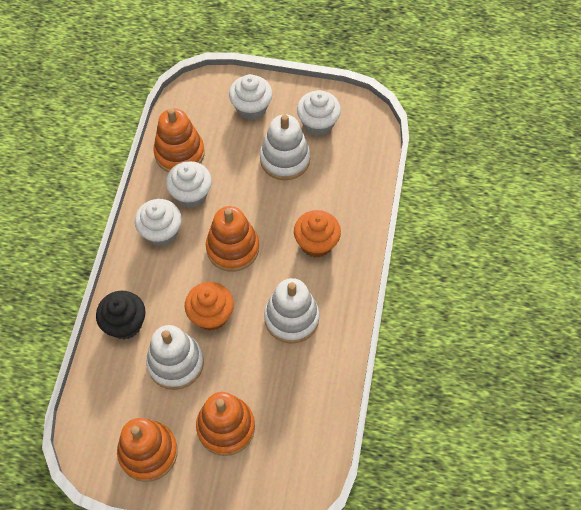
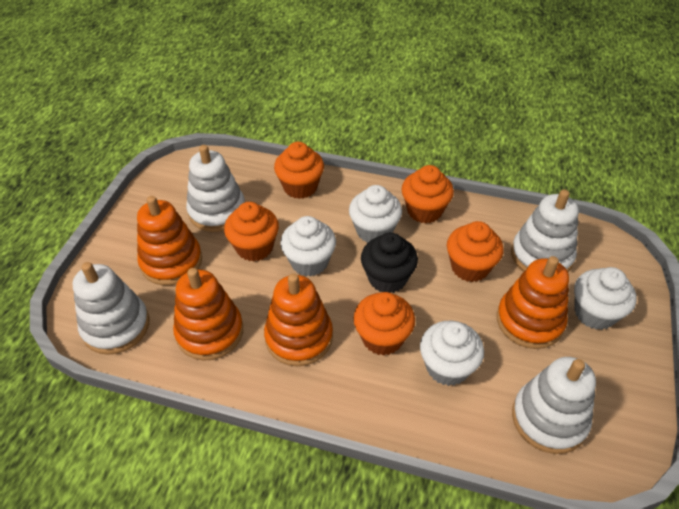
orange cupcake: [185,282,234,331] [294,210,341,258] = 2 -> [224,202,279,261] [274,142,324,199] [354,292,415,356] [402,165,454,224] [447,221,503,282] = 5
white stacking toy: [146,325,204,390] [260,114,310,180] [264,278,320,344] = 3 -> [73,262,149,355] [186,145,245,232] [511,189,579,272] [512,357,596,454] = 4

